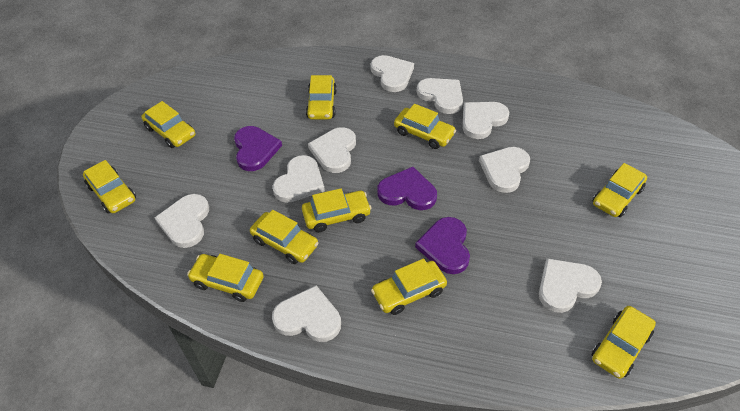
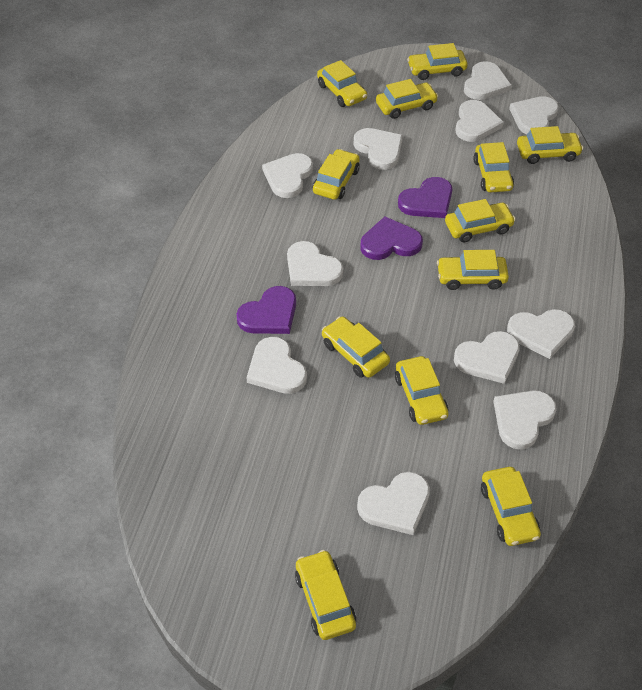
white heart: [155,194,209,248] [272,285,341,342] [273,155,325,203] [308,127,356,173] [371,55,414,92] [416,78,463,114] [463,102,509,139] [479,147,530,193] [539,258,602,313] = 9 -> [246,337,307,394] [262,153,313,198] [287,241,343,286] [354,128,403,170] [357,472,430,535] [454,331,520,384] [455,100,504,142] [464,61,512,100] [493,390,557,450] [507,309,575,359] [509,96,559,135] = 11
yellow car: [83,160,136,214] [141,101,195,148] [187,254,264,302] [250,210,319,264] [302,188,372,232] [306,75,337,120] [371,258,447,315] [394,104,456,149] [592,306,656,379] [593,163,647,217] = 10 -> [295,550,356,640] [313,149,360,200] [317,60,367,107] [322,317,390,378] [376,79,438,119] [395,356,448,425] [407,43,468,80] [437,250,509,290] [445,199,516,243] [473,142,514,193] [481,467,541,546] [517,126,583,164] = 12

